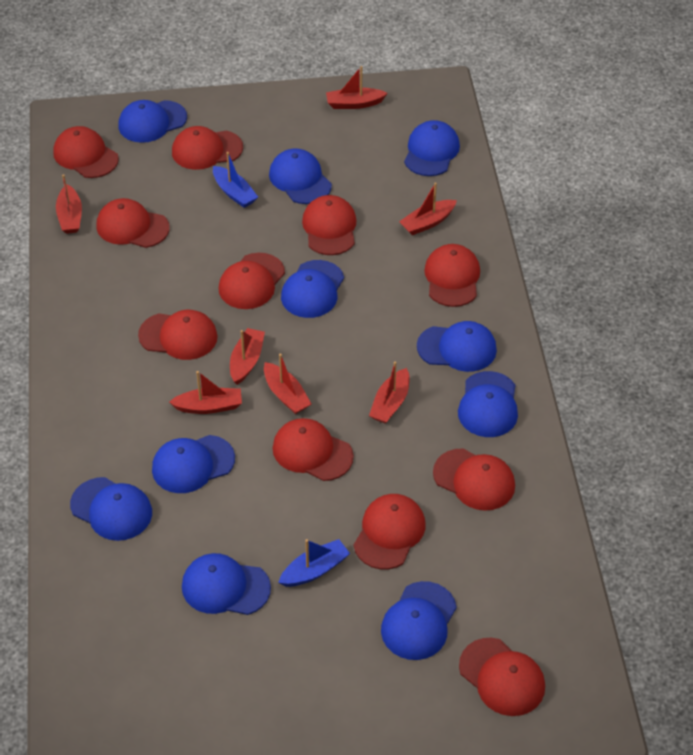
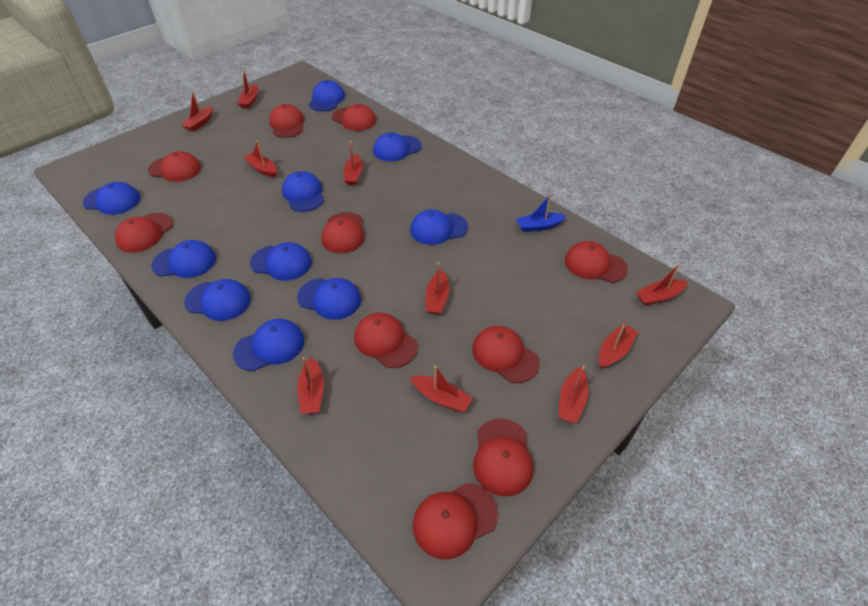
blue boat: [213,152,258,208] [278,539,350,587] = 2 -> [516,194,566,232] = 1
red boat: [56,174,82,234] [169,371,242,414] [230,328,265,385] [264,354,312,414] [326,66,388,109] [369,362,410,424] [399,183,457,235] = 7 -> [181,91,213,132] [237,69,258,109] [243,140,277,178] [297,357,324,414] [344,141,363,185] [410,365,473,412] [426,262,449,315] [558,366,589,424] [599,324,638,369] [636,263,688,306] = 10
red cap: [53,126,119,178] [96,198,170,248] [138,310,218,360] [172,126,243,170] [218,253,285,309] [273,418,354,481] [302,195,356,255] [354,494,425,569] [424,244,480,307] [433,449,515,511] [459,638,545,716] = 11 -> [115,213,173,253] [148,151,201,182] [269,104,304,138] [321,212,365,253] [332,104,376,131] [354,313,418,368] [413,483,498,560] [472,326,540,383] [473,418,533,497] [565,241,628,283] = 10

